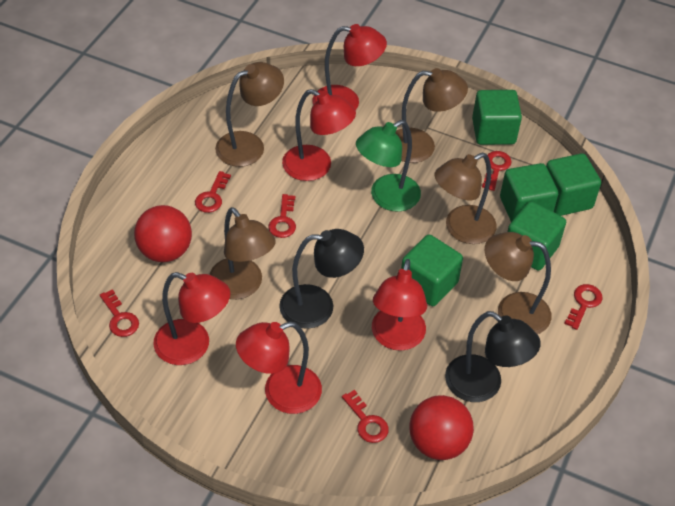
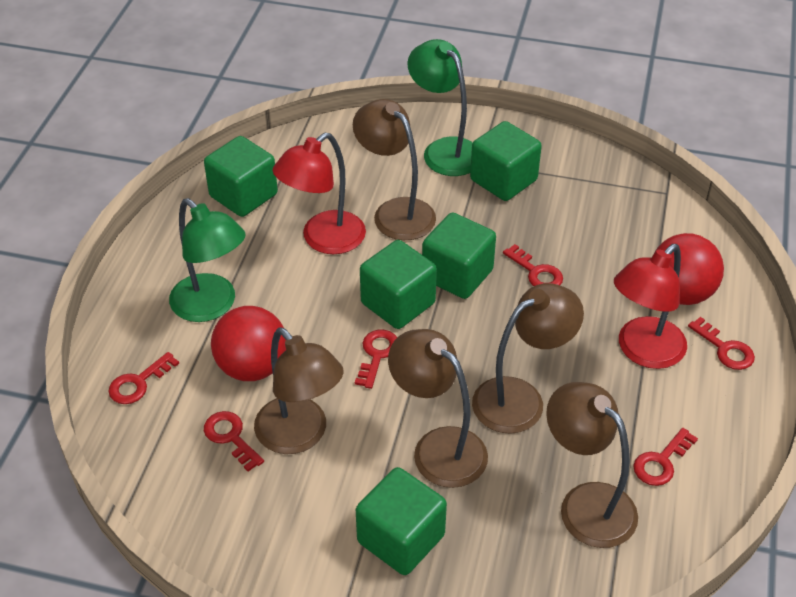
black lamp: [279,229,364,329] [445,311,541,402] = 2 -> none = 0
green lamp: [356,120,421,212] = 1 -> [169,198,246,322] [407,39,473,176] = 2
red lamp: [153,272,230,365] [236,322,322,414] [282,89,356,181] [312,24,387,110] [372,259,427,351] = 5 -> [273,133,366,254] [614,244,687,369] = 2

